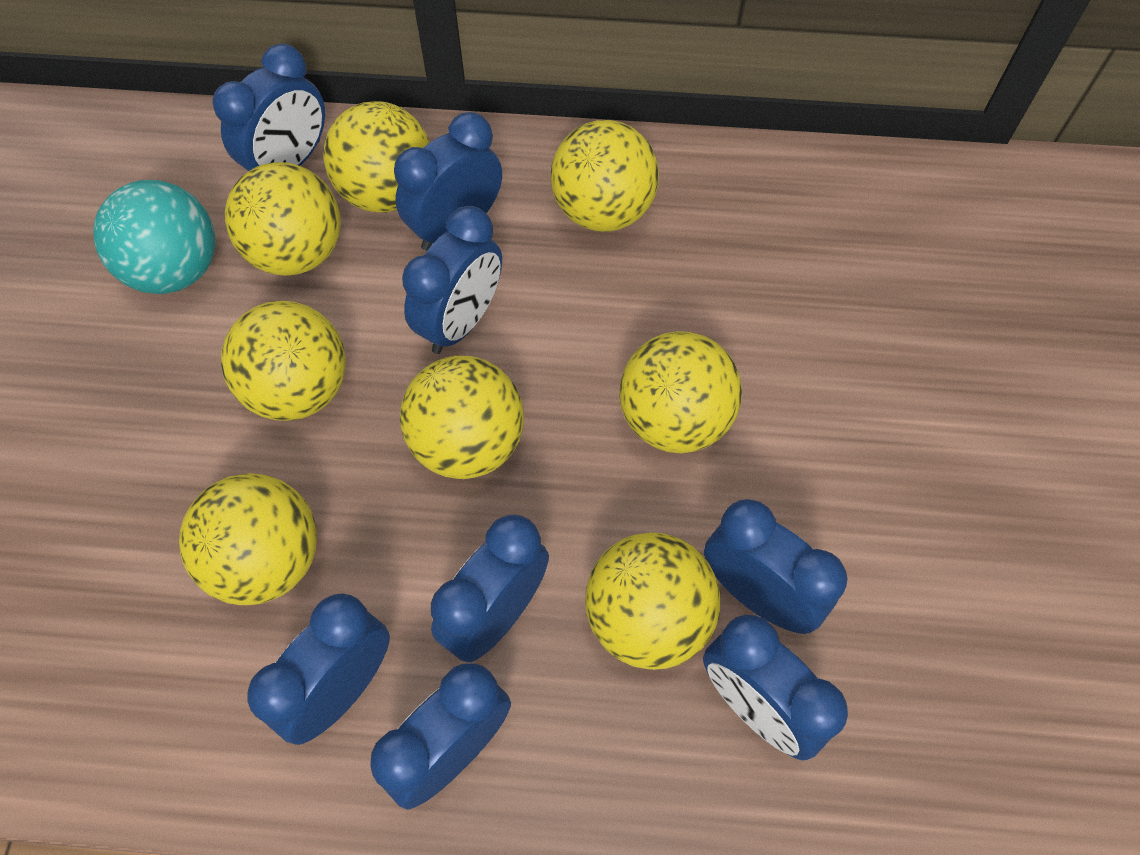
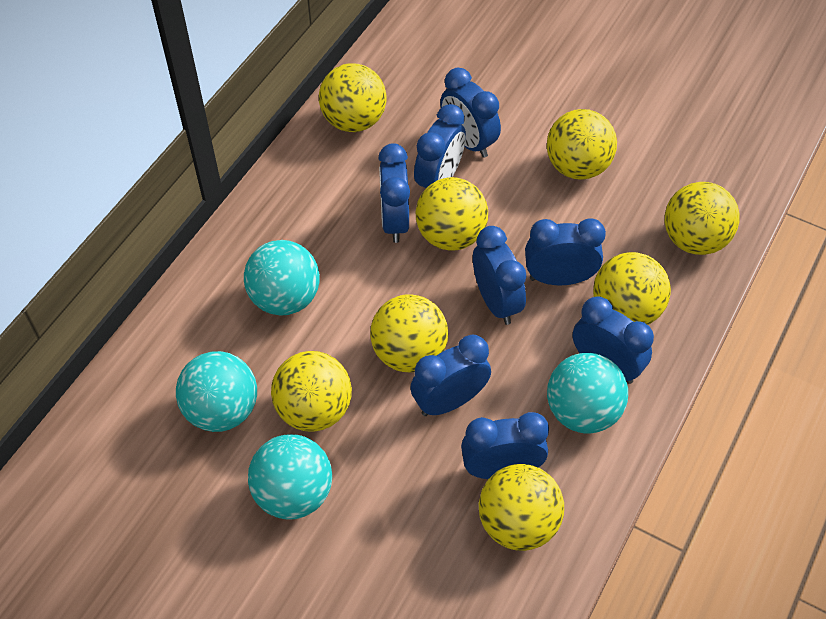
turquoise ball: [93,180,215,294] = 1 -> [176,351,257,432] [244,240,320,316] [248,434,332,520] [547,353,628,433] = 4

